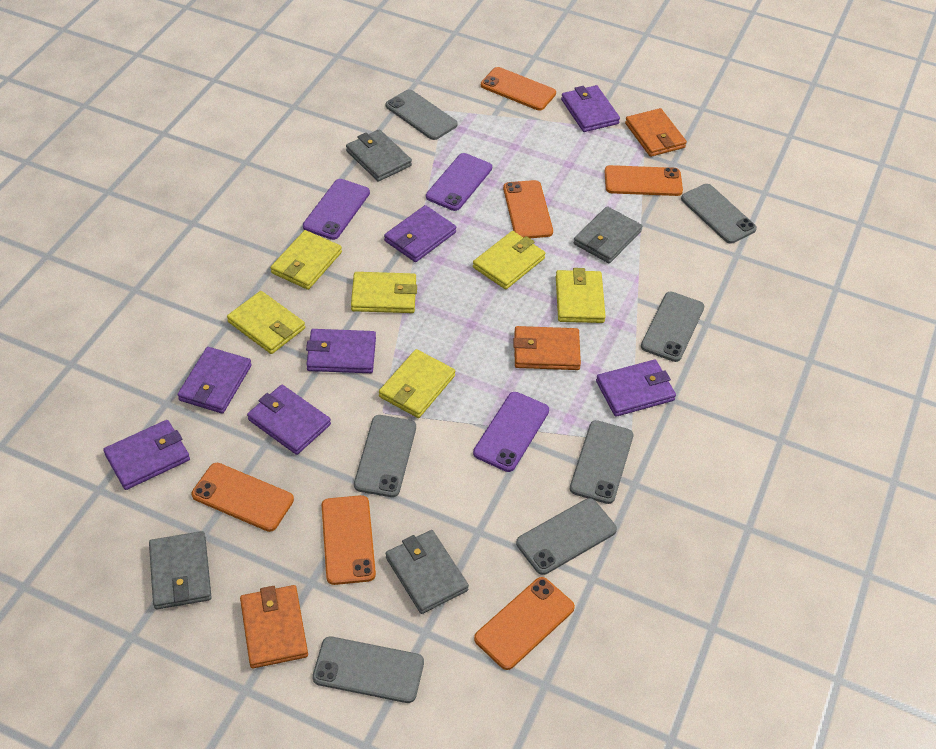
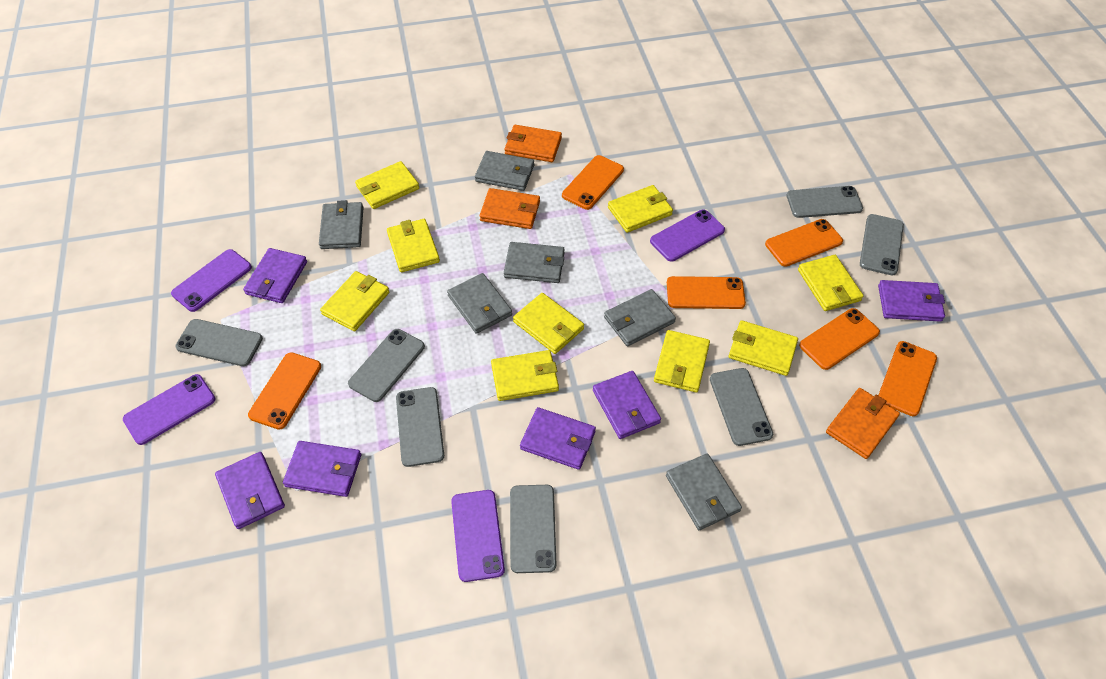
grey wallet: [149,531,212,609] [346,129,412,182] [386,530,469,614] [574,206,642,263] = 4 -> [319,200,364,249] [447,273,512,334] [475,151,534,191] [504,242,565,283] [604,289,676,347] [666,453,742,530] = 6
purple phone: [303,179,370,240] [426,153,492,211] [473,392,549,472] = 3 -> [123,374,216,445] [171,249,252,312] [451,490,505,582] [650,209,725,262] = 4
purple wallet: [103,420,190,490] [178,347,252,414] [247,385,331,455] [306,329,376,373] [384,205,456,262] [561,85,620,132] [596,360,676,417] = 7 -> [215,452,285,529] [243,248,307,303] [283,441,361,497] [520,407,596,470] [593,371,661,439] [878,280,945,322] = 6
yellow wallet: [227,291,305,354] [270,230,342,290] [351,272,417,313] [379,349,455,418] [473,231,545,290] [556,268,606,323] = 6 -> [320,271,389,331] [355,161,419,209] [387,219,440,272] [491,350,559,401] [513,293,584,354] [608,185,673,233] [654,330,710,392] [729,320,798,376] [798,255,863,311] = 9

